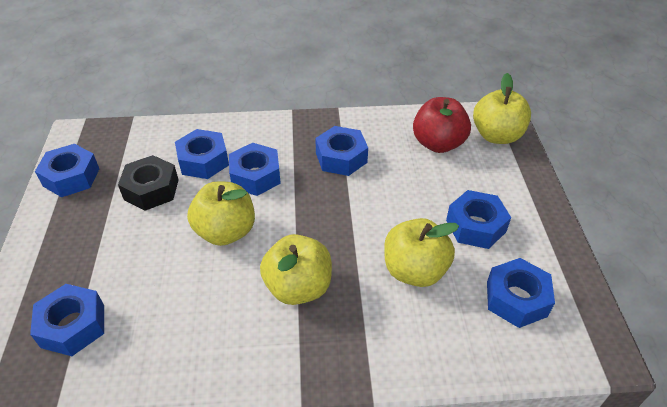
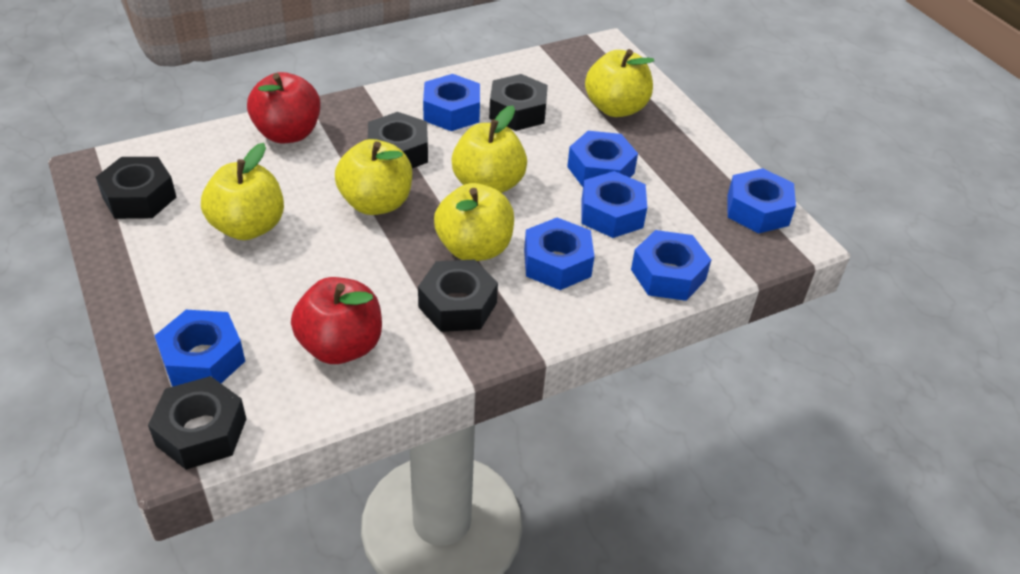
black nut: [118,155,178,211] = 1 -> [96,157,176,219] [148,376,246,470] [368,112,428,168] [418,259,498,332] [489,74,548,131] = 5
red apple: [413,97,471,153] = 1 -> [247,72,321,144] [291,277,382,364] = 2
yellow apple: [187,182,255,246] [260,234,332,305] [384,218,459,287] [473,73,531,144] = 4 -> [201,143,284,240] [335,139,412,215] [434,183,514,261] [451,105,527,193] [585,49,654,117] = 5

